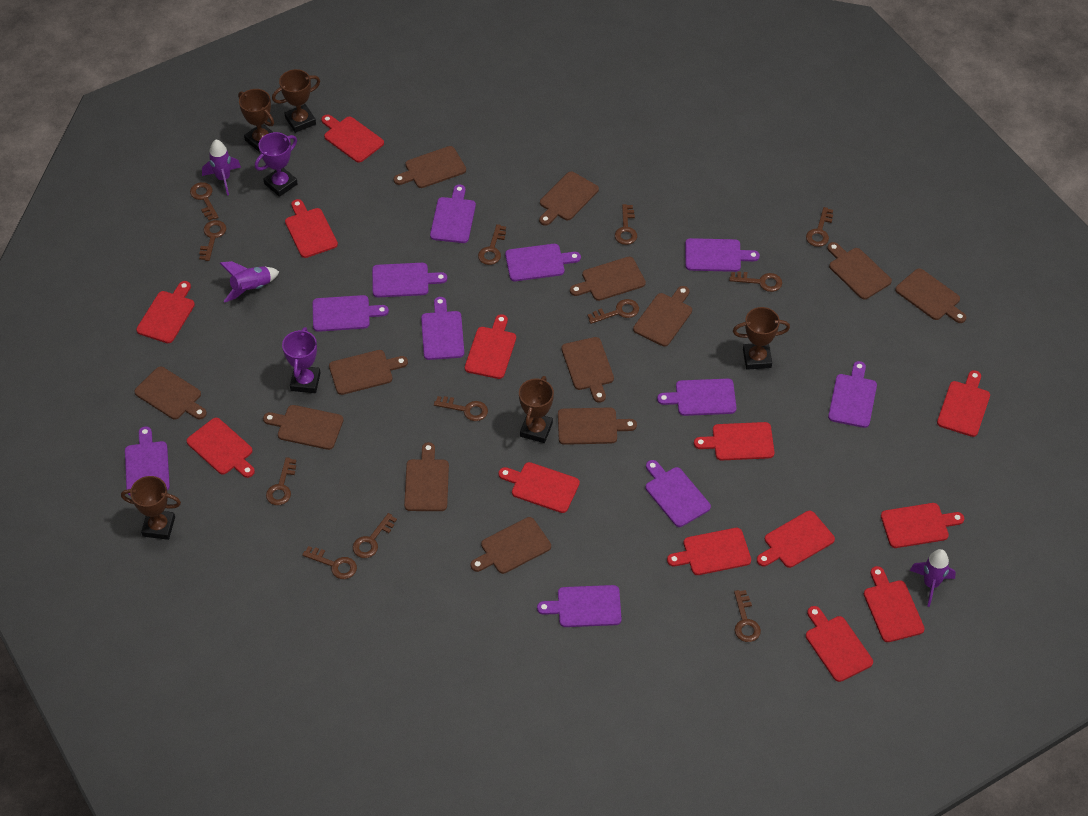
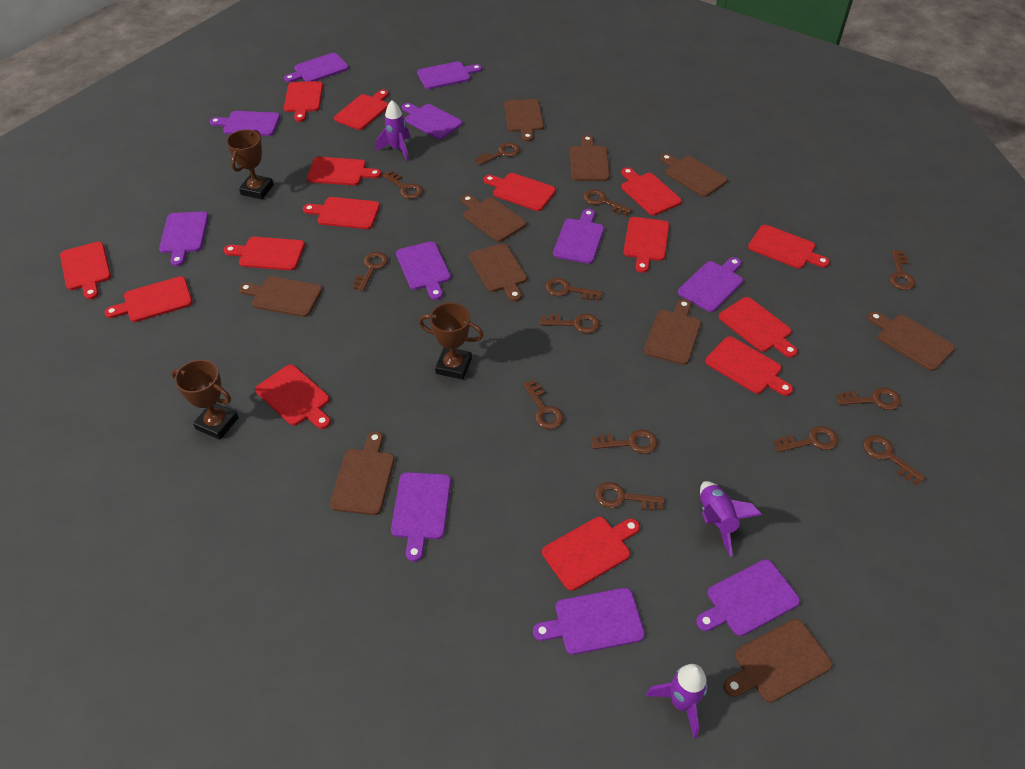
brown cutting board: [134,367,207,419] [263,405,344,450] [329,350,408,395] [394,146,466,188] [404,442,449,511] [471,517,551,574] [539,171,599,226] [558,407,637,445] [561,337,614,403] [570,257,646,301] [633,286,692,346] [827,242,892,299] [895,268,966,323] = 13 -> [239,276,322,317] [330,431,395,515] [461,195,526,242] [469,243,527,302] [504,99,544,142] [570,135,610,181] [644,299,701,365] [660,154,728,197] [724,619,832,703] [868,311,955,371] = 10
brown key: [190,182,219,221] [199,220,226,261] [266,457,296,505] [302,546,357,579] [353,513,397,558] [434,396,488,421] [478,224,506,265] [588,299,639,324] [615,204,637,245] [729,272,782,292] [734,590,761,642] [806,207,833,247] = 12 -> [353,252,388,291] [382,171,423,199] [475,142,520,165] [523,380,564,429] [540,314,600,333] [545,278,602,301] [584,189,632,216] [592,429,657,454] [595,482,665,511] [774,426,838,452] [836,387,901,410] [863,435,926,485] [889,250,915,290] = 13
brown trophy: [121,476,181,540] [238,89,274,152] [272,69,320,133] [519,376,554,443] [733,307,790,370] = 5 -> [171,360,239,440] [226,130,274,199] [419,303,483,380] = 3
purple trophy: [255,132,298,197] [282,327,320,393] = 2 -> none = 0
red cutting board: [136,281,195,343] [186,418,255,478] [285,199,338,258] [321,115,384,163] [465,314,516,379] [498,462,580,513] [667,528,751,575] [694,422,775,460] [757,511,835,568] [806,606,873,682] [864,566,925,642] [881,503,964,548] [937,370,990,437] = 13 -> [60,241,111,300] [104,276,192,322] [224,237,305,271] [255,364,331,429] [284,81,323,122] [303,197,380,229] [307,157,381,186] [334,90,389,130] [484,173,556,211] [542,517,640,591] [621,167,682,216] [623,217,669,273] [705,336,793,396] [719,297,798,358] [748,225,830,269] = 15

